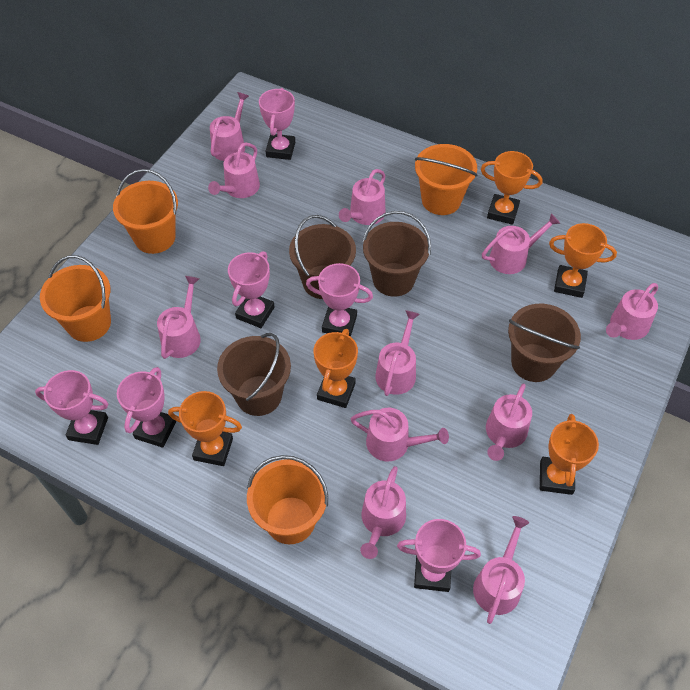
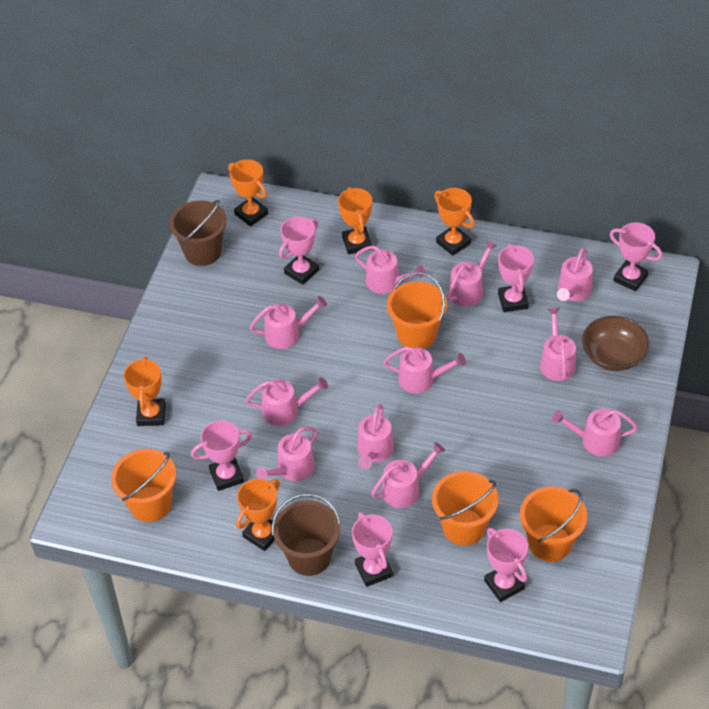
brown bowl: none = 0 -> [582,316,650,371] = 1
brown bucket: [217,333,291,416] [289,215,356,299] [363,211,431,297] [508,304,581,382] = 4 -> [169,200,227,266] [272,494,341,576] = 2

